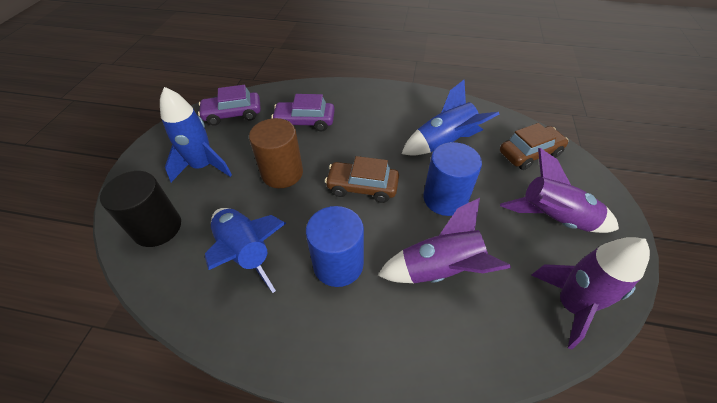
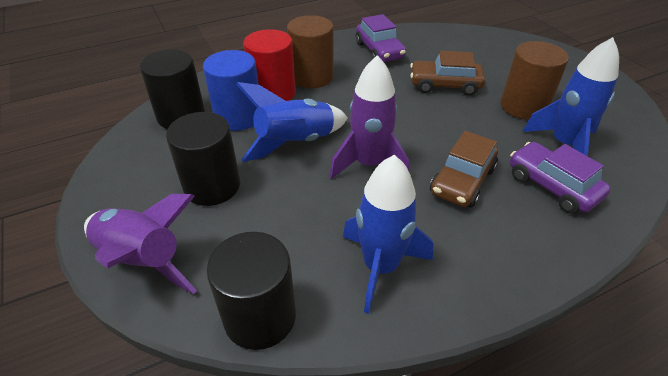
black cylinder: [100,171,181,247] = 1 -> [139,49,205,129] [166,112,240,206] [206,232,296,350] = 3
blue cylinder: [306,206,364,287] [423,142,482,216] = 2 -> [203,50,259,131] = 1
brown cylinder: [249,118,303,188] = 1 -> [287,15,334,88] [500,41,569,120] = 2
purple rocket: [377,198,511,283] [500,148,619,233] [531,237,650,349] = 3 -> [84,194,197,294] [330,55,410,179] = 2
red cylinder: none = 0 -> [243,29,296,101] = 1

